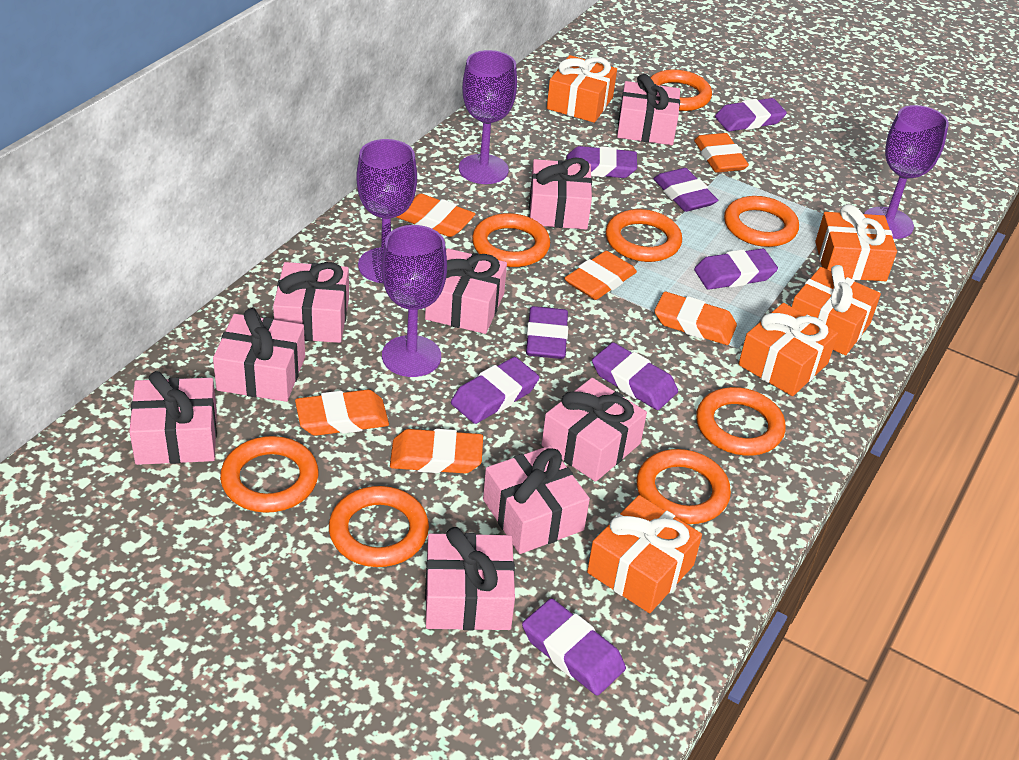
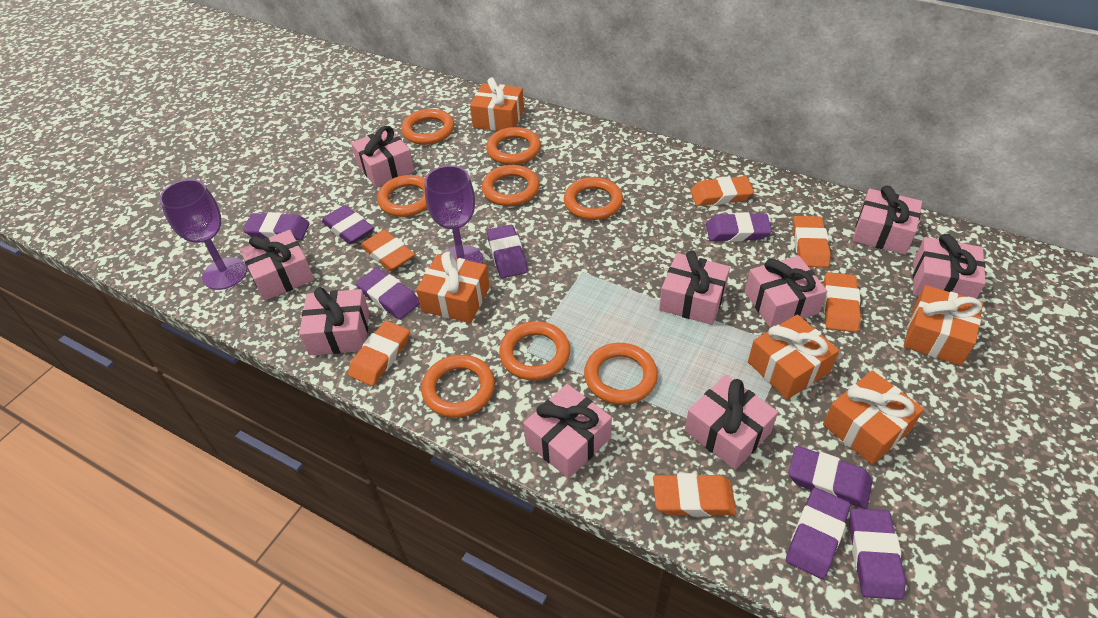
purple goblet: [356,139,417,283] [381,225,447,377] [459,50,517,184] [864,105,949,239] = 4 -> [159,179,247,290] [424,165,483,264] = 2

